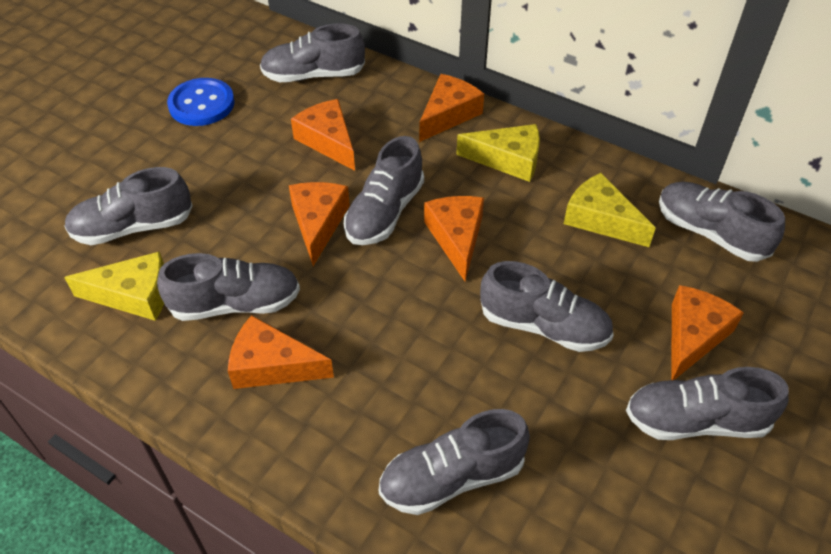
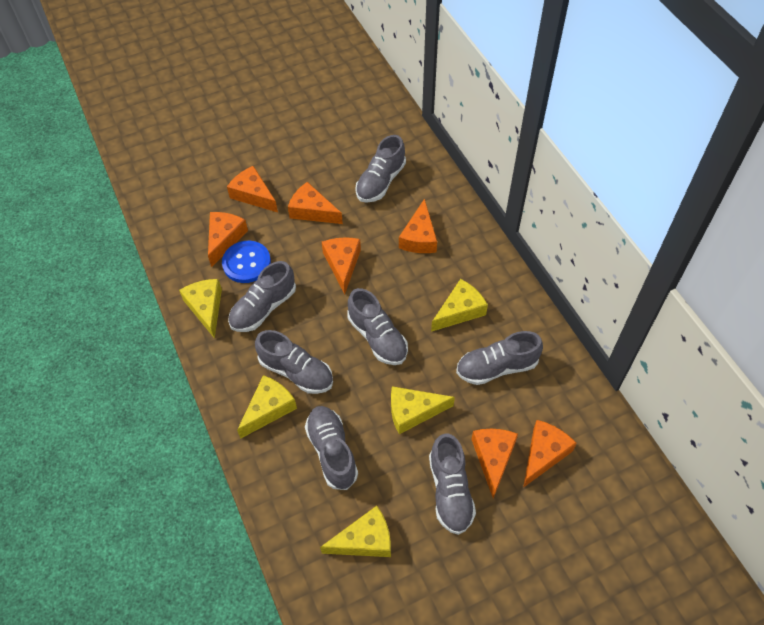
grey shoe: [64,167,193,245] [157,253,300,321] [260,24,365,82] [344,136,424,245] [379,409,530,515] [480,261,614,352] [626,367,789,440] [659,182,785,262] = 8 -> [228,261,296,332] [255,330,333,394] [305,406,358,490] [347,288,408,365] [355,135,406,203] [429,433,476,535] [456,331,543,385] = 7
orange cheese: [228,315,334,389] [289,182,350,266] [291,99,355,171] [419,74,484,142] [424,196,484,281] [671,285,744,380] = 6 -> [208,212,248,267] [227,166,278,212] [288,182,343,224] [322,237,361,294] [399,199,437,253] [471,429,518,499] [523,420,577,488] = 7
yellow cheese: [64,251,164,321] [456,124,540,182] [564,173,656,247] = 3 -> [179,279,222,339] [237,375,297,439] [320,506,391,557] [391,386,455,434] [431,279,488,332] = 5

